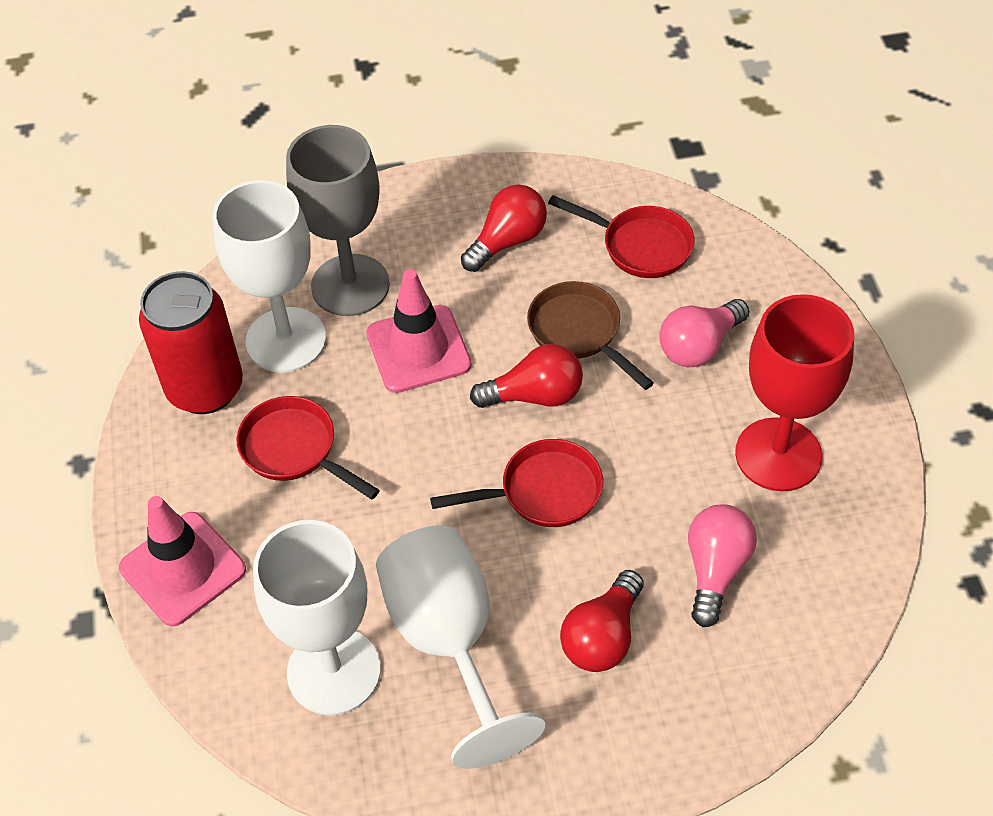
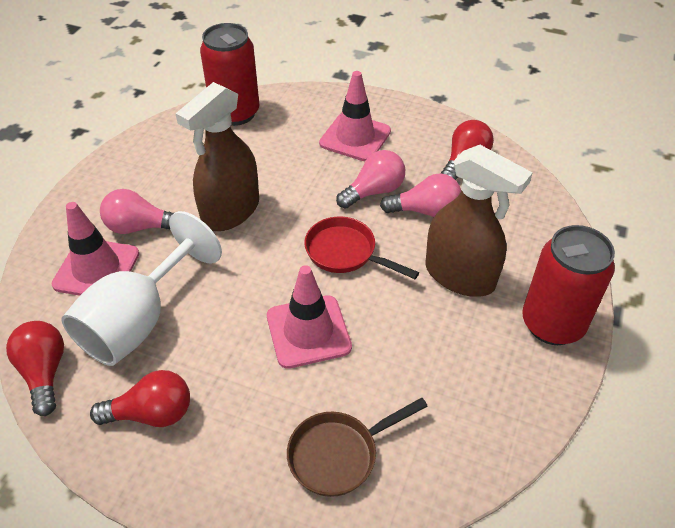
brown spray bottle: none = 0 -> [175,82,259,231] [425,145,533,297] = 2
grey goblet: [286,125,390,316] = 1 -> none = 0
pink light bulb: [659,299,749,367] [688,504,757,627] = 2 -> [100,189,175,234] [336,150,405,209] [380,173,461,217] = 3
pink traffic cone: [119,496,246,627] [366,269,472,393] = 2 -> [52,202,139,296] [267,265,352,369] [319,71,391,161] = 3
red can: [139,271,243,414] = 1 -> [200,23,260,126] [522,225,615,345] = 2
red goblet: [735,294,854,491] = 1 -> none = 0
red pan: [237,396,380,499] [430,439,603,527] [548,195,695,278] = 3 -> [304,217,419,279] = 1
white goblet: [213,180,326,373] [253,520,381,715] [376,525,545,769] = 3 -> [62,211,222,366] = 1

